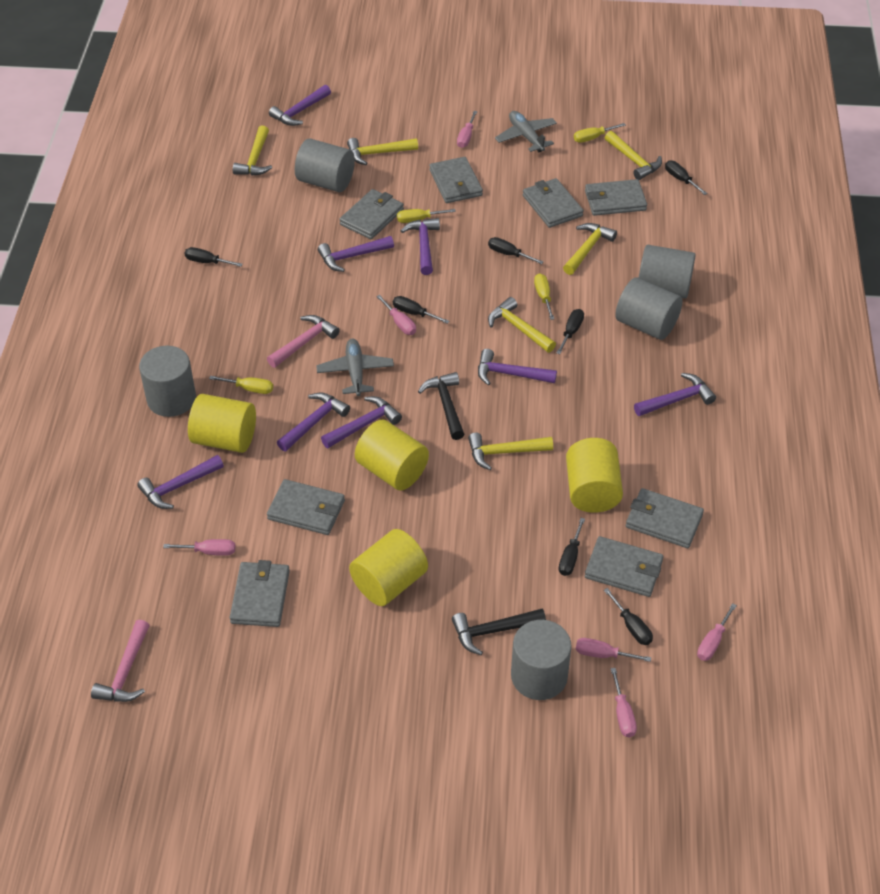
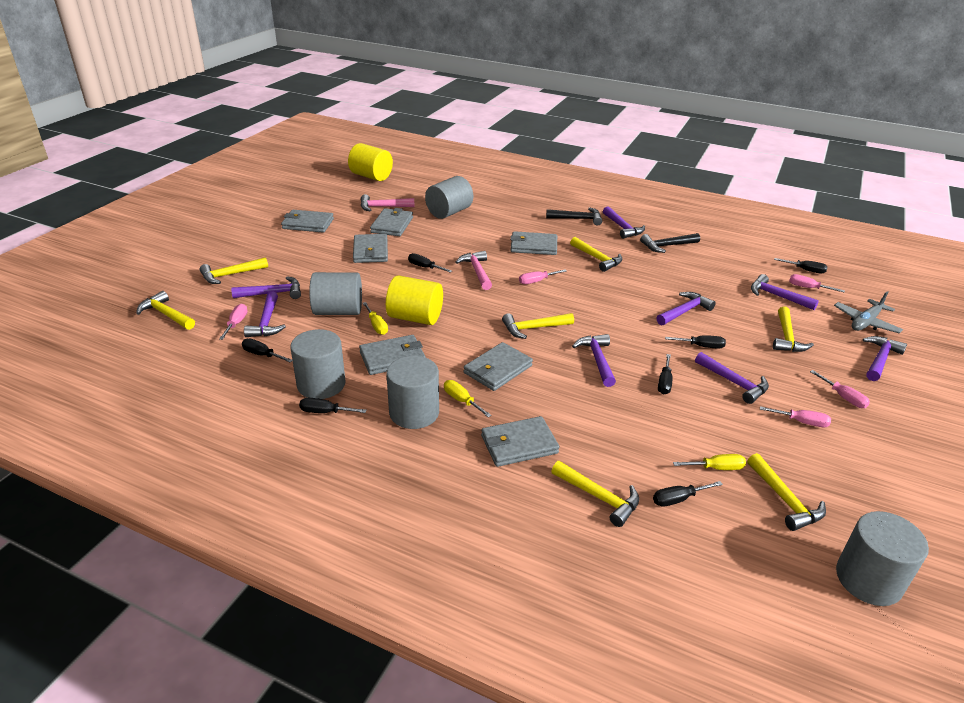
grey plane: [316,339,394,396] [495,111,557,152] = 2 -> [834,291,903,334] = 1
grey wallet: [229,560,290,627] [267,479,345,535] [339,189,404,239] [429,157,483,203] [523,178,584,228] [585,179,647,216] [585,536,663,597] [626,488,704,548] = 8 -> [281,210,334,233] [353,234,388,263] [359,335,426,375] [370,208,413,236] [464,342,533,391] [481,416,560,467] [510,231,557,255] = 7
pink screwdriver: [163,539,235,556] [376,295,416,335] [457,111,478,148] [576,638,651,662] [611,668,637,737] [697,603,737,661] = 6 -> [219,304,248,340] [519,269,567,284] [760,406,831,427] [789,274,845,292] [810,370,870,408] = 5
yellow cylinder: [188,394,256,453] [349,529,428,606] [355,420,429,491] [566,438,623,513] = 4 -> [348,143,393,181] [386,275,443,325] = 2
yellow hammer: [233,125,272,176] [347,138,418,165] [468,432,553,470] [488,297,556,352] [563,223,617,275] [605,131,662,180] = 6 -> [136,291,195,330] [200,257,268,284] [502,313,574,339] [551,461,639,527] [570,237,622,272] [747,453,826,531] [773,306,814,352] = 7
yellow screwdriver: [209,376,273,394] [397,209,456,223] [534,273,554,320] [574,123,626,143] = 4 -> [363,302,388,335] [444,380,492,417] [673,454,746,470] = 3

